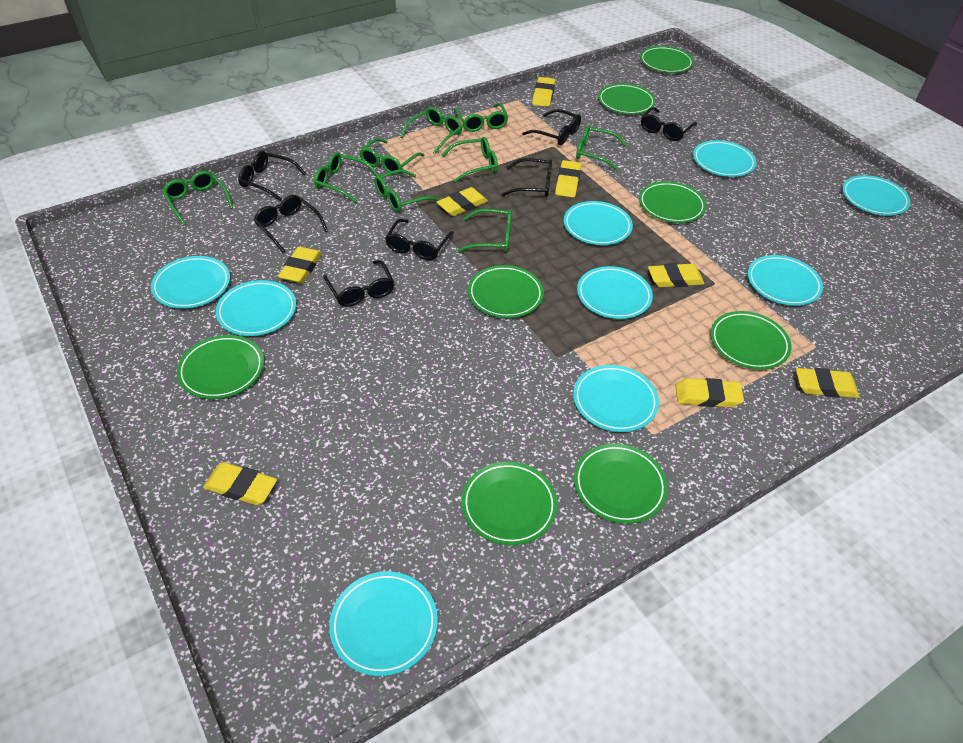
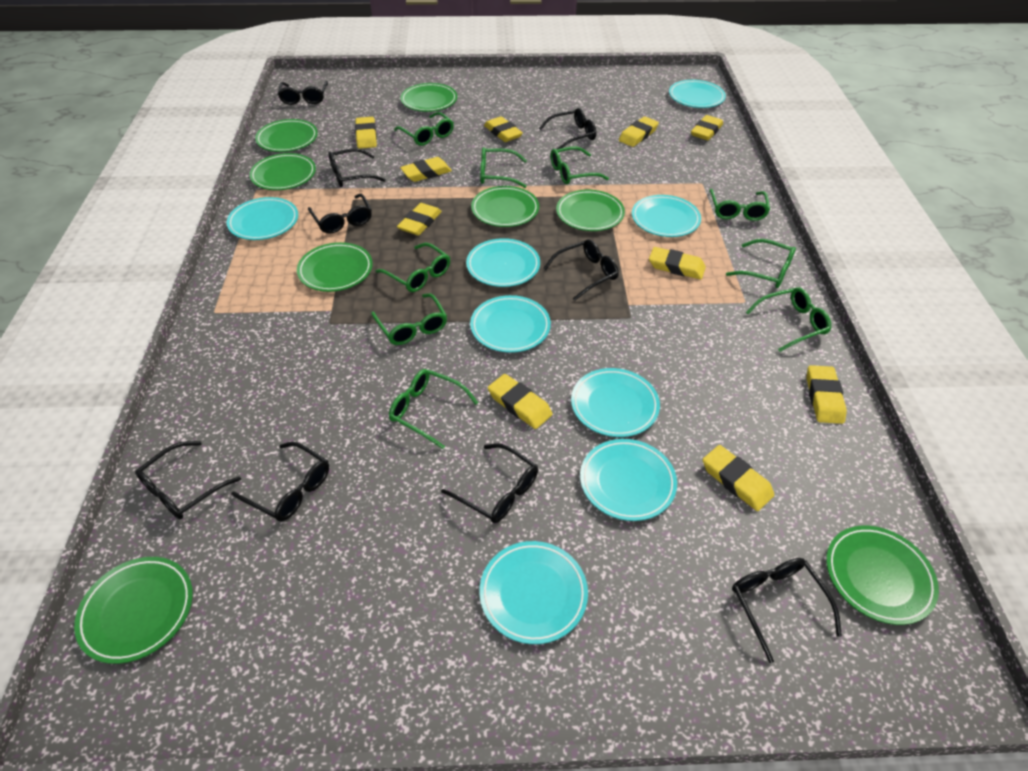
black glasses: [238,151,306,201] [254,195,328,253] [323,260,394,307] [385,219,454,260] [501,158,552,197] [522,109,581,145] [641,107,697,141] = 7 -> [135,441,241,520] [231,442,329,521] [278,81,328,105] [308,194,372,234] [328,148,386,187] [441,443,538,523] [539,108,596,149] [543,239,619,301] [732,558,842,663] = 9
turquoise plate: [151,256,230,309] [216,280,296,336] [329,571,438,676] [564,201,633,245] [573,365,659,432] [577,266,653,319] [693,140,756,177] [748,255,823,306] [842,175,911,216] = 9 -> [226,197,298,240] [466,238,540,287] [470,295,551,353] [480,541,588,644] [571,368,660,437] [580,439,677,521] [632,195,701,237] [669,80,726,108] = 8
yellow eraser: [203,462,277,505] [278,247,322,283] [437,187,488,216] [532,77,555,107] [555,160,582,198] [648,263,705,287] [675,378,744,407] [796,368,859,398] = 8 -> [355,117,377,149] [397,203,442,235] [400,157,452,182] [484,116,523,142] [488,374,553,429] [619,116,659,147] [649,247,706,280] [691,115,723,140] [703,445,774,511] [806,365,847,424] = 10

